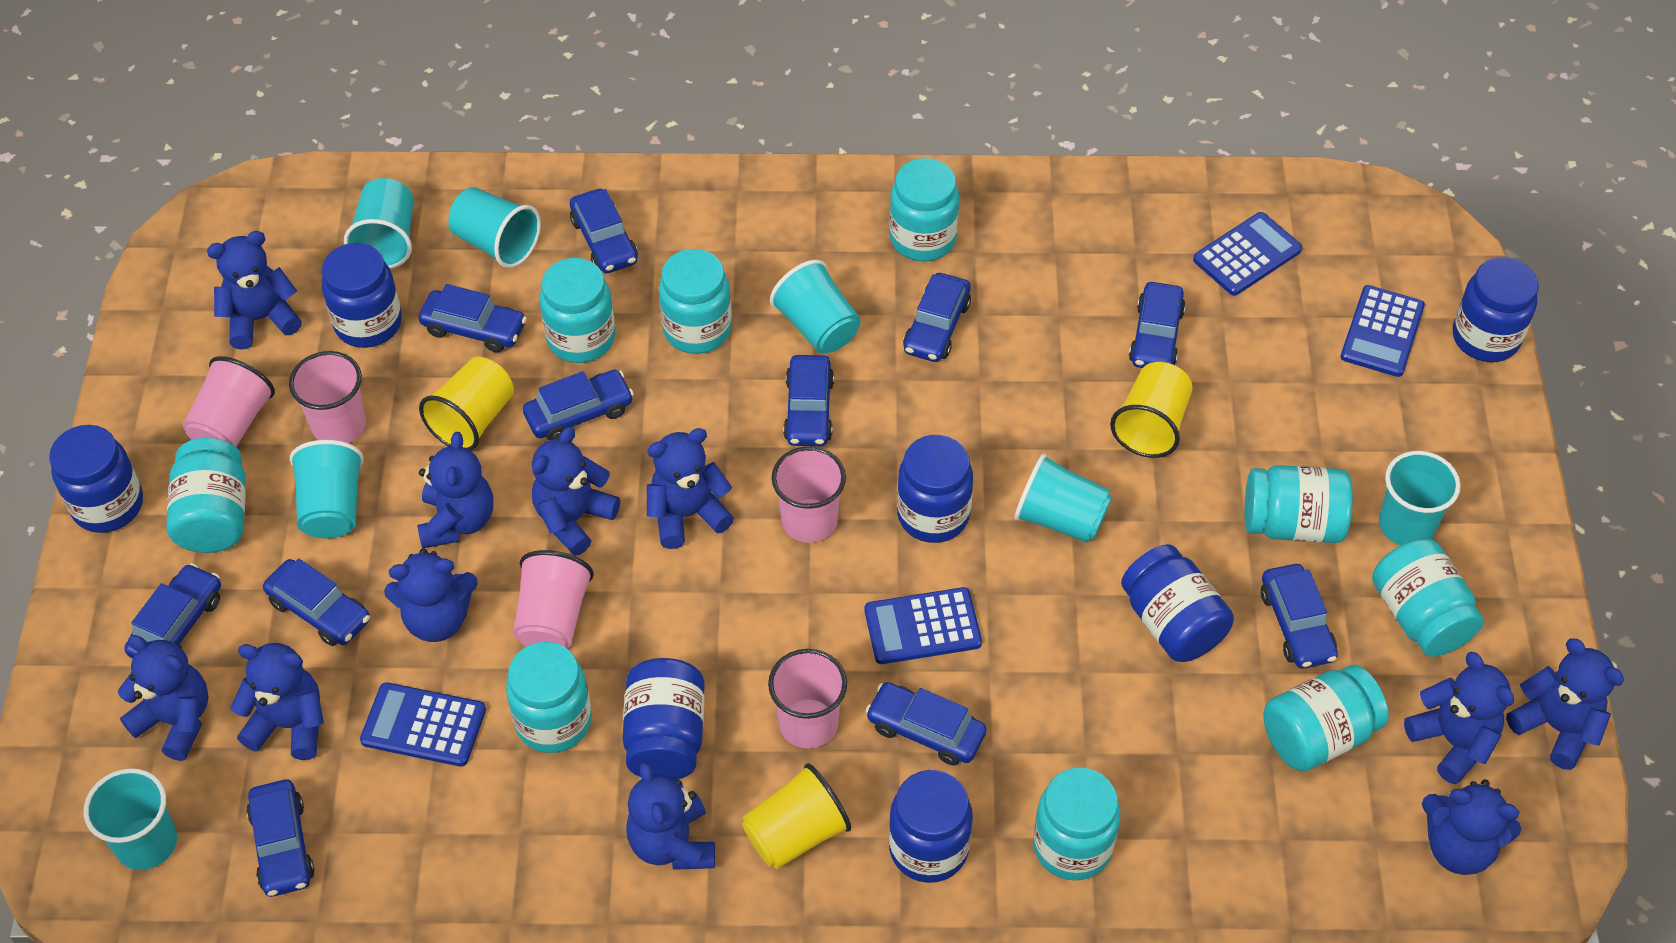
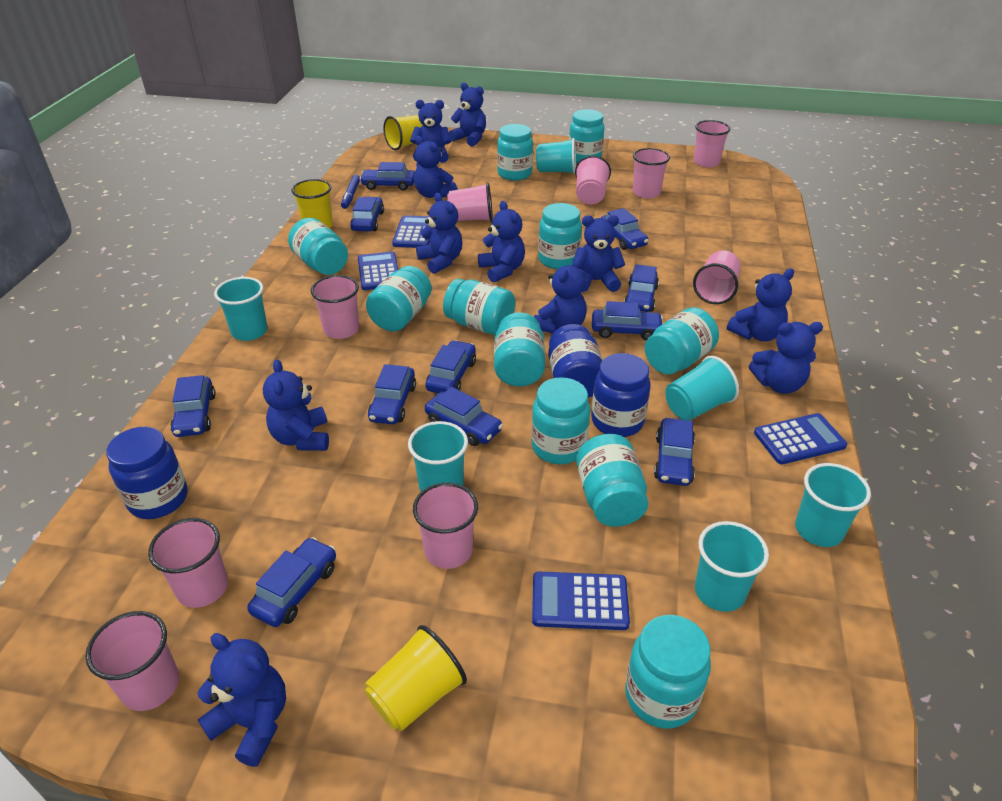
blue jar: [49,425,143,533] [322,243,402,348] [622,658,705,779] [889,770,973,883] [897,435,973,543] [1121,544,1234,662] [1453,257,1539,362] = 7 -> [106,427,188,519] [548,324,603,398] [591,353,651,437] = 3
blue marker: none = 0 -> [341,175,360,209] = 1
pink cup: [183,356,275,447] [289,351,366,443] [513,550,594,648] [768,649,847,749] [772,446,846,543] = 5 -> [86,611,179,711] [148,518,228,608] [311,275,359,339] [413,483,478,569] [447,182,493,221] [575,156,611,205] [633,148,670,198] [693,251,740,304] [694,120,730,168] = 9
turquoise cup: [84,768,177,870] [290,440,364,538] [344,178,414,269] [448,187,541,268] [770,260,861,353] [1014,453,1112,543] [1379,451,1461,545] = 7 -> [214,277,268,341] [408,421,468,492] [536,138,576,174] [665,356,739,421] [695,521,769,612] [795,463,871,547] = 6
turquoise jar: [166,438,246,553] [506,642,592,753] [540,258,615,363] [659,249,732,354] [889,158,959,262] [1033,768,1121,881] [1245,465,1353,543] [1263,665,1389,772] [1372,538,1484,657] = 9 -> [288,218,348,275] [366,266,432,332] [443,279,515,335] [494,312,545,387] [497,124,533,181] [531,377,590,464] [538,203,582,269] [569,109,604,163] [576,434,648,527] [625,615,711,729] [645,307,719,374] = 11

